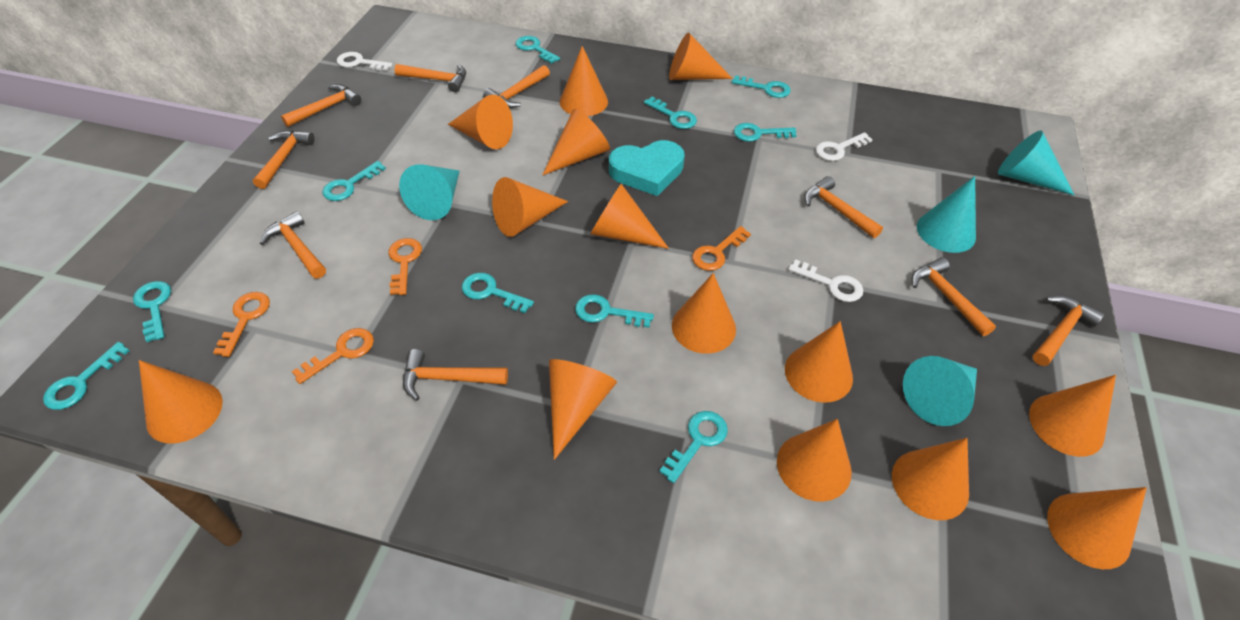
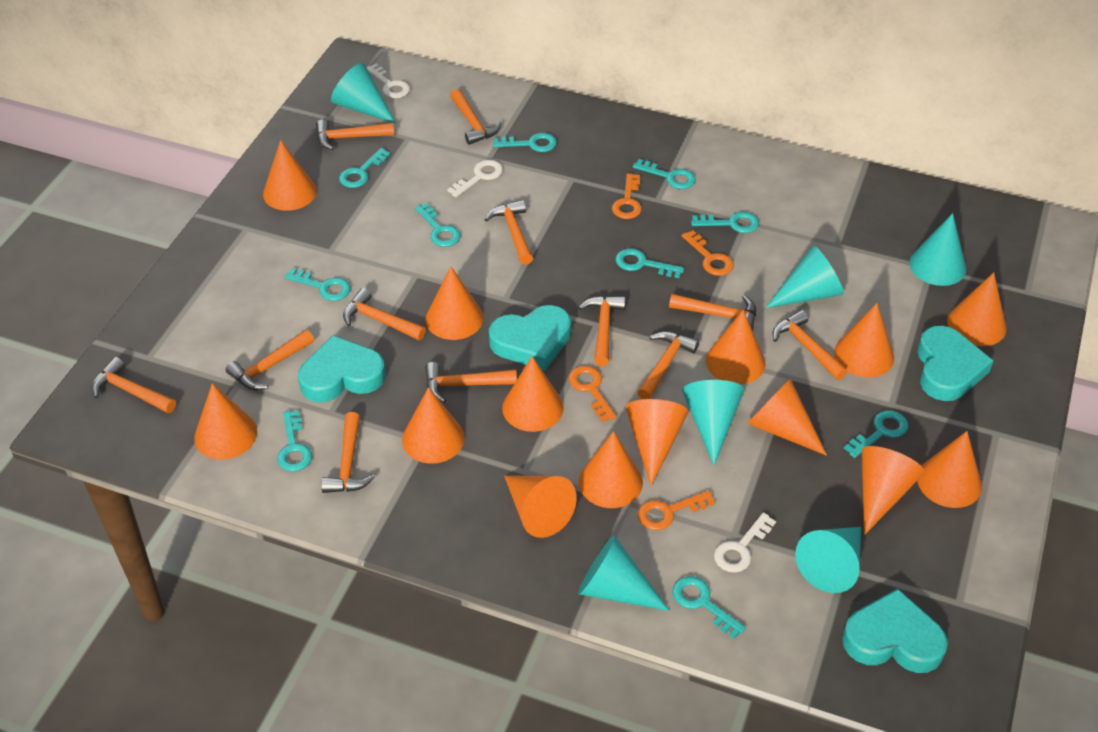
orange hammer: [253,130,315,189] [260,211,326,278] [281,84,361,127] [394,64,466,92] [403,349,508,401] [483,65,550,108] [804,176,883,238] [912,257,996,336] [1032,296,1105,366] = 9 -> [92,357,176,414] [226,330,314,390] [316,119,394,150] [321,412,375,493] [343,288,426,341] [425,362,517,403] [450,89,502,145] [484,200,533,265] [578,296,625,366] [637,331,699,399] [669,294,756,331] [773,310,848,380] = 12
turquoise cone: [399,164,459,220] [903,356,977,426] [917,176,976,253] [998,130,1074,195] = 4 -> [331,63,396,124] [578,535,670,611] [682,380,745,466] [765,246,844,308] [795,527,861,593] [909,213,966,286] = 6
turquoise heart: [609,140,685,196] = 1 -> [298,335,386,402] [489,305,571,370] [842,589,948,673] [917,326,994,401] = 4

